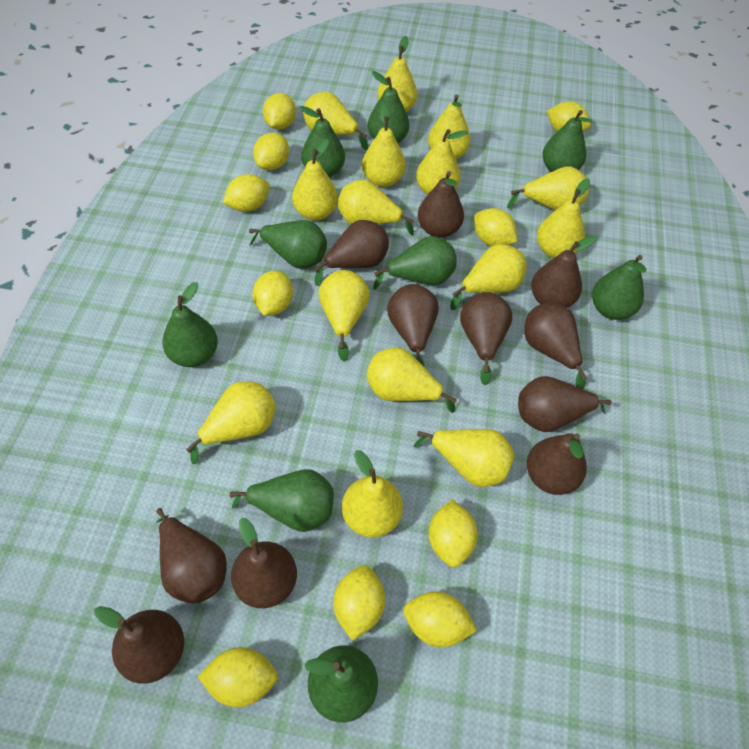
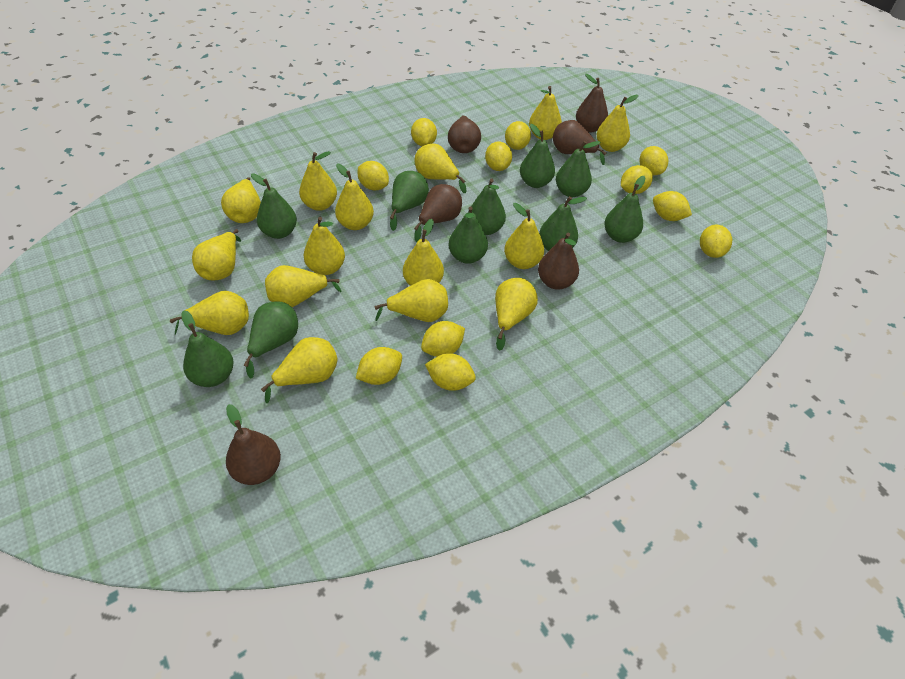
brown pear: [94,606,184,684] [156,508,227,604] [231,518,297,608] [314,220,389,286] [387,284,439,366] [418,171,464,238] [460,292,512,385] [518,376,612,432] [524,303,587,390] [527,433,587,495] [531,236,596,308] = 11 -> [226,404,281,485] [414,184,462,242] [448,115,481,153] [538,233,579,290] [553,120,606,165] [576,74,608,133] = 6
green pear: [162,282,218,367] [230,469,334,532] [249,220,327,269] [300,106,345,177] [305,646,378,722] [368,71,409,143] [373,236,457,290] [542,110,592,172] [592,255,646,320] = 9 -> [181,310,234,387] [244,301,298,379] [251,173,297,239] [390,171,429,231] [449,206,488,264] [471,178,506,235] [520,124,555,188] [539,196,587,251] [556,141,600,197] [604,176,645,243] = 10
yellow lemon: [198,647,278,708] [223,174,270,212] [253,133,289,170] [253,271,293,316] [263,93,296,130] [333,565,385,641] [403,592,477,647] [428,499,478,568] [474,208,517,246] [547,101,591,132] = 10 -> [356,347,402,385] [357,161,389,191] [411,118,437,146] [421,321,465,357] [425,353,476,391] [485,141,512,171] [505,121,531,150] [621,165,653,194] [640,146,668,175] [653,191,692,221] [700,225,732,258] = 11

